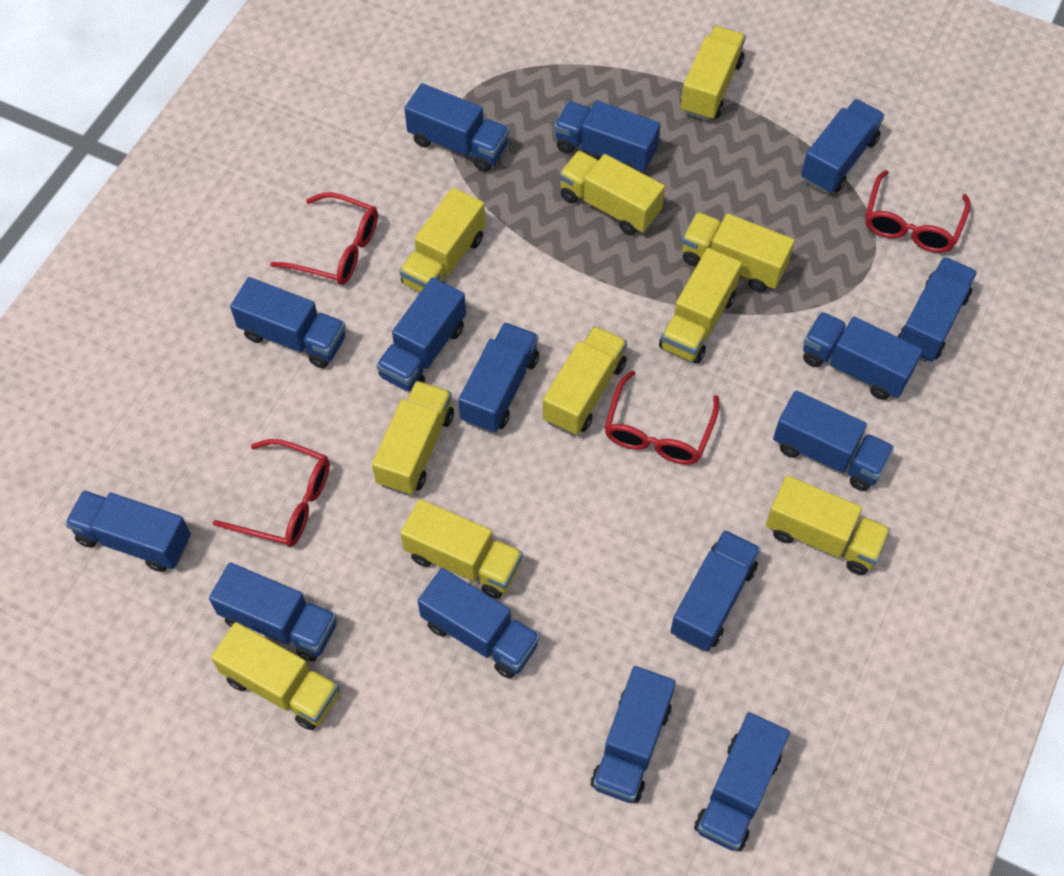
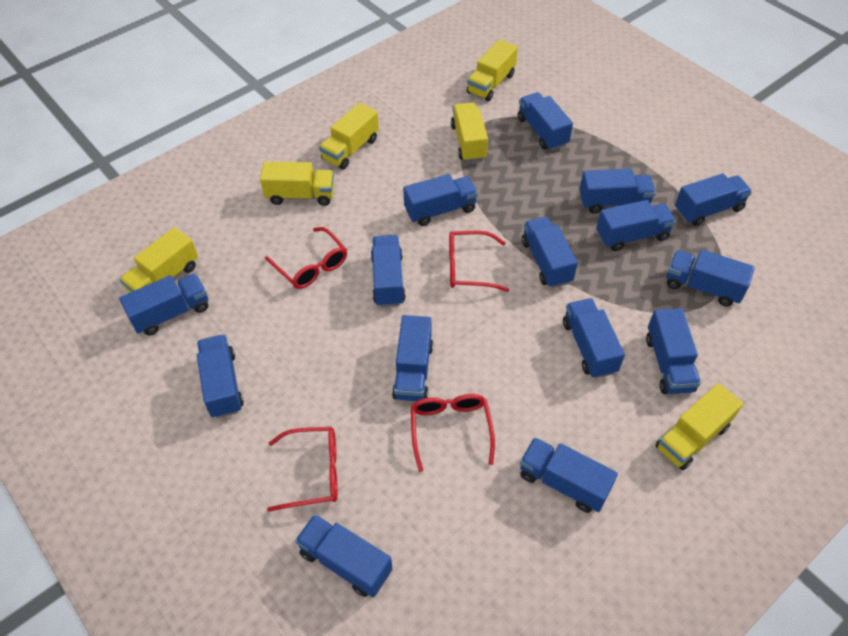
yellow truck: [211,622,339,730] [372,381,454,495] [399,188,485,292] [400,499,523,599] [543,326,627,435] [559,151,665,235] [659,248,742,364] [681,26,746,121] [682,212,795,292] [766,475,891,575] = 10 -> [119,227,198,293] [260,162,334,206] [319,103,379,170] [451,102,488,162] [467,39,518,101] [655,383,743,470] = 6

